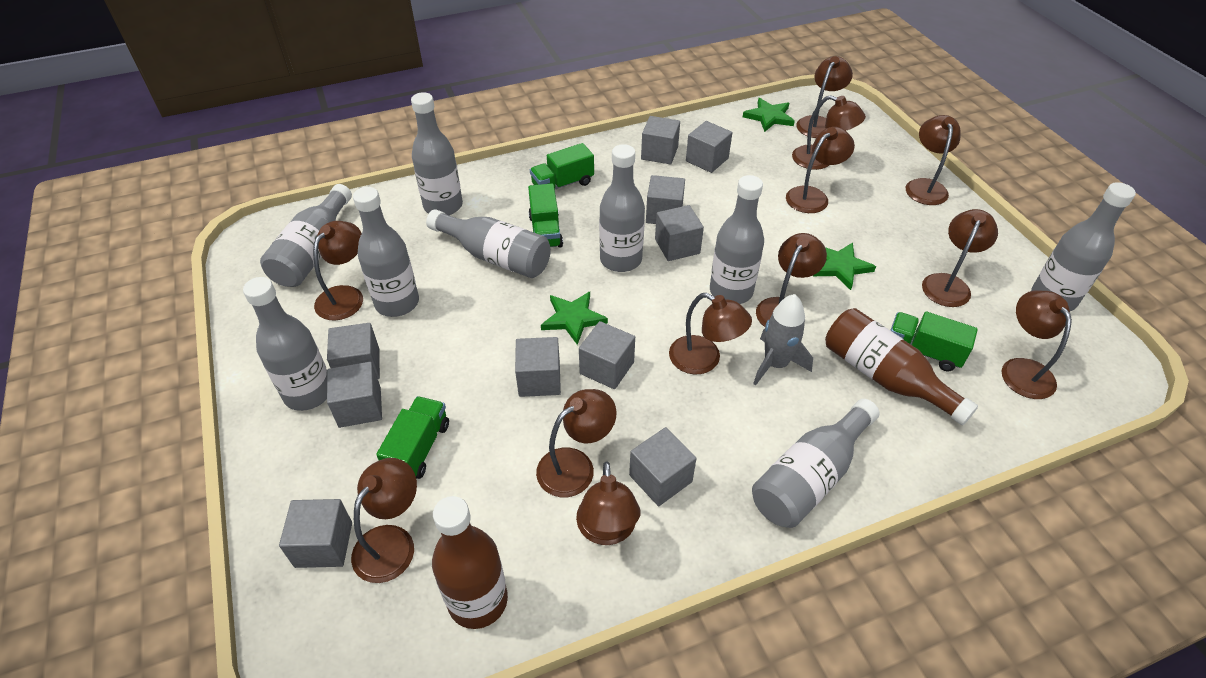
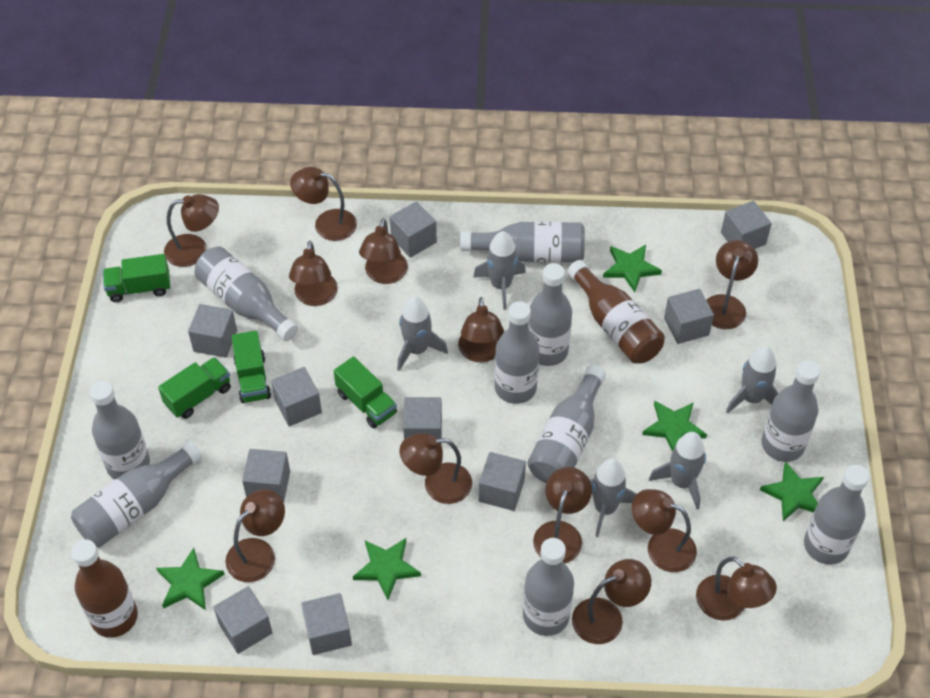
green star: [541,292,608,345] [743,98,795,132] [813,243,876,290] = 3 -> [156,548,225,610] [353,538,421,600] [603,245,662,292] [642,401,707,452] [760,462,824,521] = 5
grey bottle: [243,277,327,411] [260,184,352,287] [353,187,419,317] [411,92,463,215] [426,209,551,278] [599,144,645,272] [710,175,764,304] [752,399,879,528] [1031,182,1136,311] = 9 -> [71,441,203,547] [89,381,150,480] [194,246,298,341] [460,222,585,263] [495,301,540,404] [523,538,574,636] [528,365,606,483] [529,263,572,366] [762,360,820,462] [804,465,869,565] = 10
grey rocket: [753,294,813,386] = 1 -> [397,297,448,371] [473,231,526,310] [589,458,637,537] [649,432,706,509] [726,346,778,414] = 5

